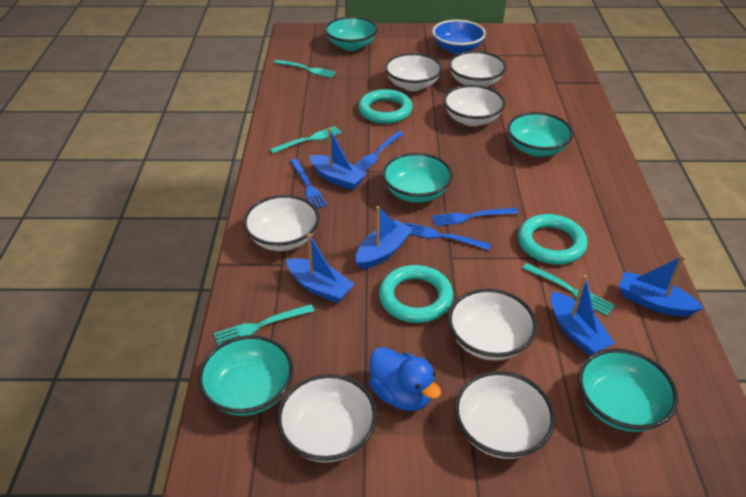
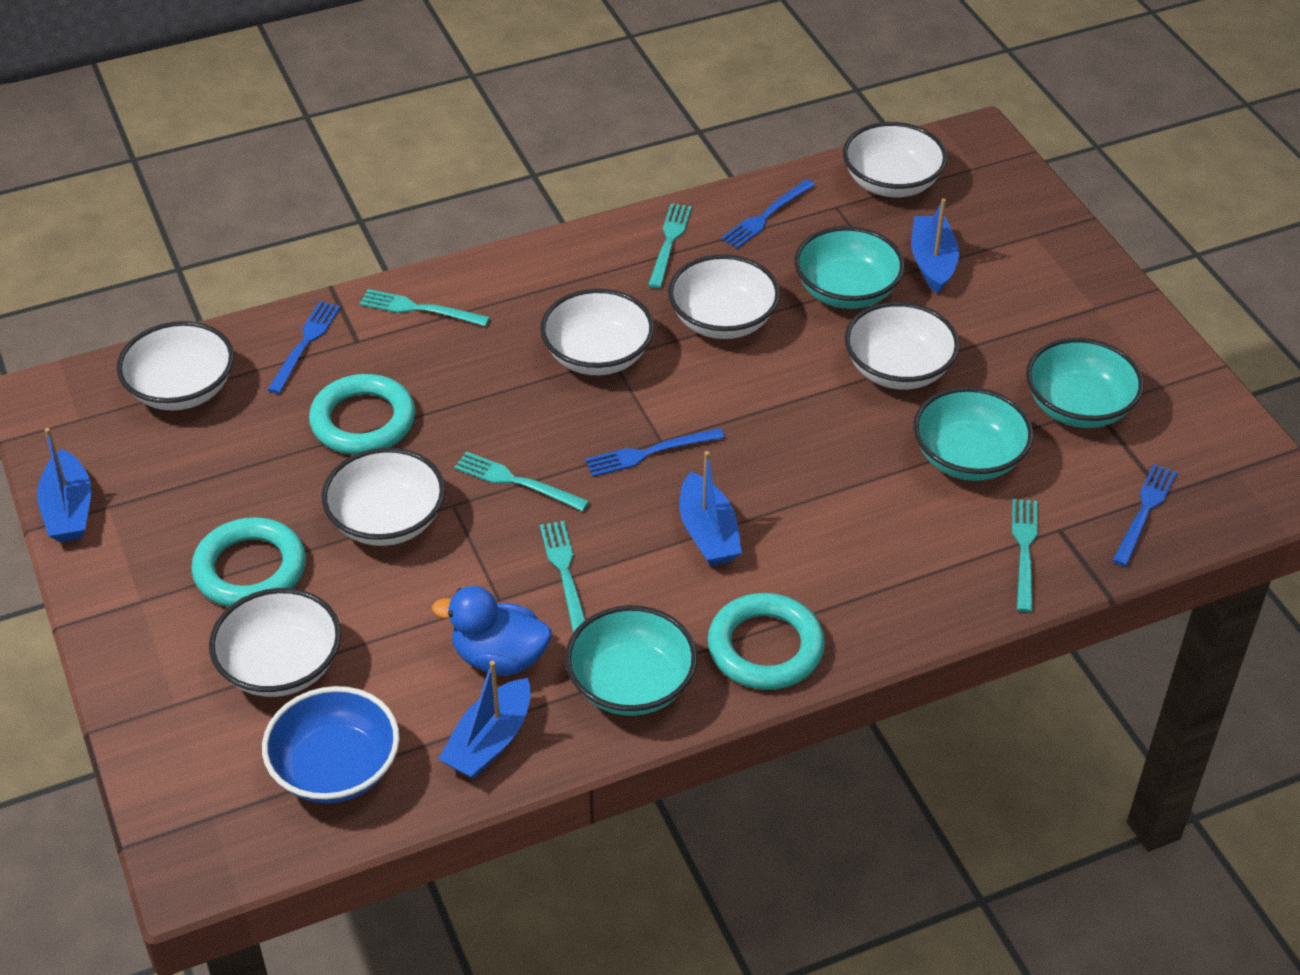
blue boat: [286,233,354,303] [309,128,367,190] [356,206,413,270] [551,275,615,356] [619,255,703,317] = 5 -> [37,428,91,542] [439,661,531,779] [680,451,742,566] [911,199,959,294] = 4
turquoise bowl: [198,335,294,416] [325,16,378,51] [382,153,453,203] [507,112,573,157] [578,349,678,432] = 5 -> [565,605,697,716] [794,226,905,309] [913,387,1033,481] [1026,338,1144,428] = 4
turquoise fork: [214,304,314,345] [269,126,342,154] [274,60,336,78] [522,263,615,316] = 4 -> [360,289,490,326] [454,452,589,511] [540,521,585,633] [648,203,692,288] [1012,499,1038,612] = 5

